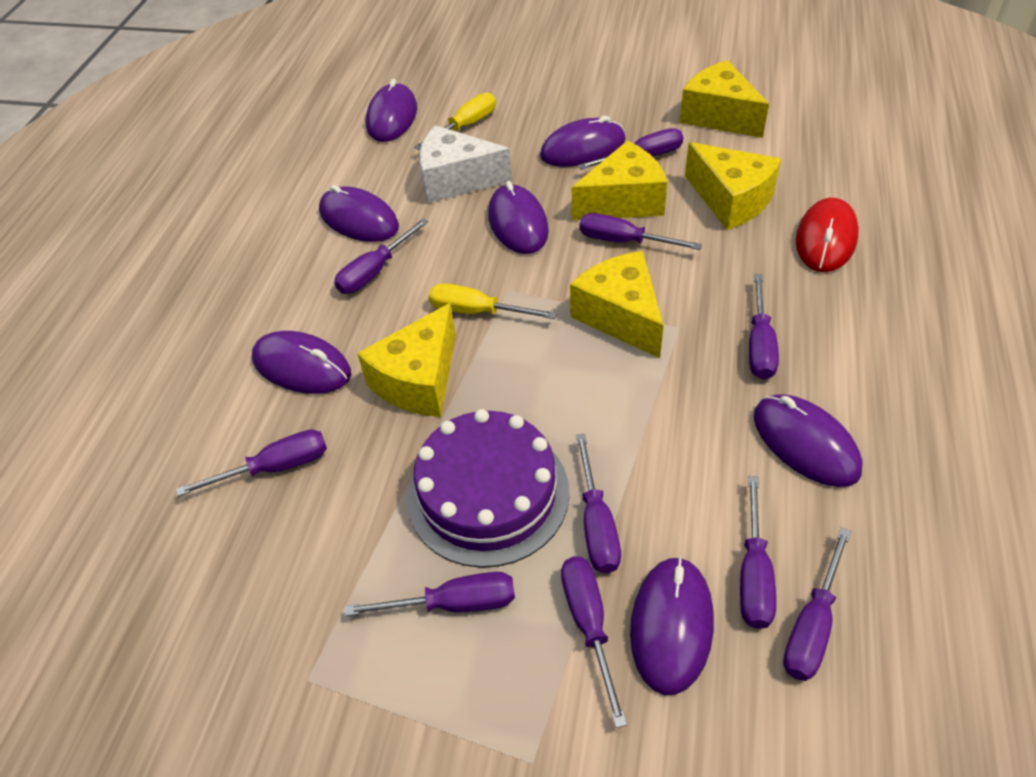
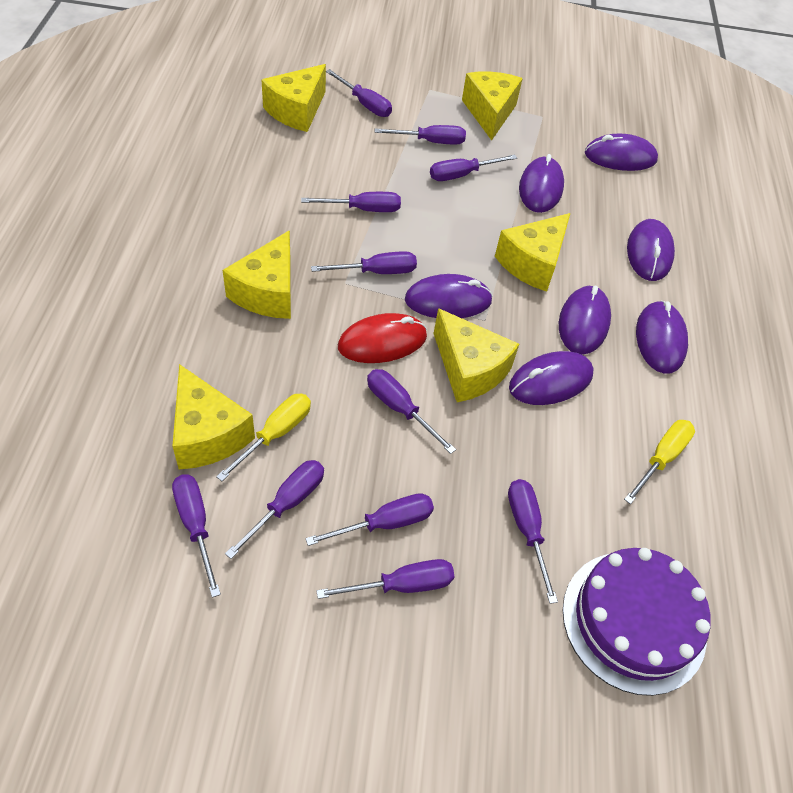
purple screwdriver: [176,430,327,497] [334,218,429,294] [345,572,515,616] [561,557,627,728] [576,434,621,573] [578,128,683,170] [579,213,702,250] [740,476,776,629] [749,274,779,380] [783,527,851,681] = 10 -> [172,474,221,598] [225,460,324,559] [301,192,401,212] [306,493,434,546] [311,251,417,274] [316,559,454,599] [326,69,392,117] [367,369,456,454] [375,125,466,145] [430,155,517,181] [508,479,558,604] = 11
white cheese: [420,125,512,203] = 1 -> none = 0
yellow cheese: [357,303,456,417] [570,251,663,358] [572,141,667,220] [680,60,769,138] [685,142,781,230] = 5 -> [172,364,255,469] [223,230,291,319] [262,64,326,132] [433,308,519,402] [462,71,523,140] [495,213,571,292] = 6

